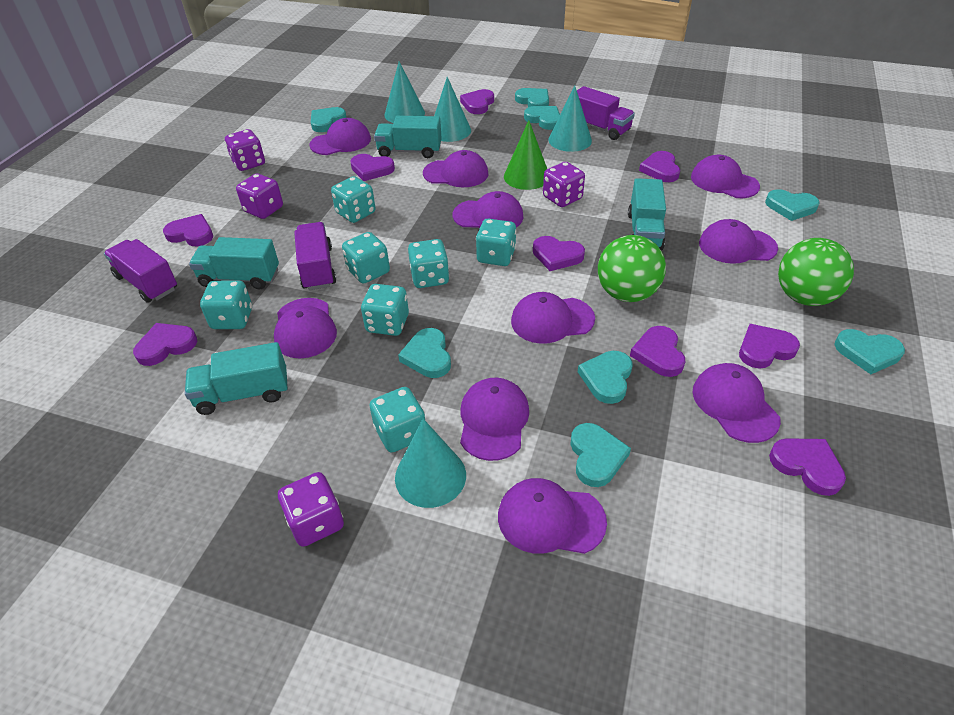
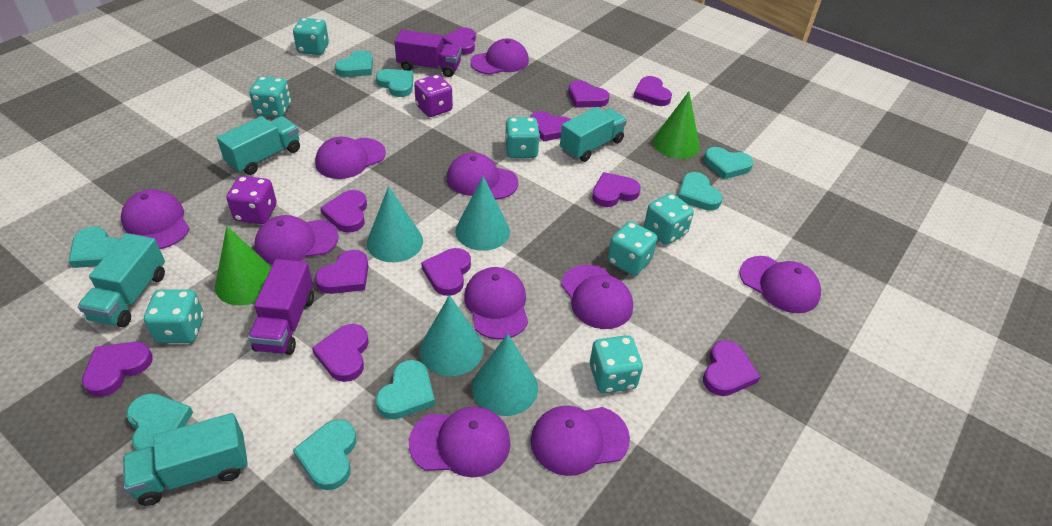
green ball: [598,235,666,302] [778,238,854,306] = 2 -> none = 0
green cone: [504,120,547,190] = 1 -> [215,226,271,305] [653,92,700,159] = 2
purple dice: [225,129,265,171] [236,173,283,219] [278,472,344,547] [543,162,585,207] = 4 -> [226,176,277,224] [414,74,453,117] = 2
purple heart: [133,323,197,366] [163,214,213,246] [350,154,395,181] [460,89,494,114] [533,236,585,271] [630,326,685,377] [639,151,680,182] [739,324,800,369] [769,438,846,496] = 9 -> [82,342,153,397] [312,324,369,382] [315,250,369,294] [320,190,367,233] [421,248,471,296] [443,28,476,55] [530,111,571,142] [568,80,609,108] [592,172,641,207] [633,76,672,106] [703,340,760,396] = 11
purple truck: [104,239,177,303] [294,222,336,290] [577,86,635,140] = 3 -> [248,259,314,355] [394,30,462,77] = 2

